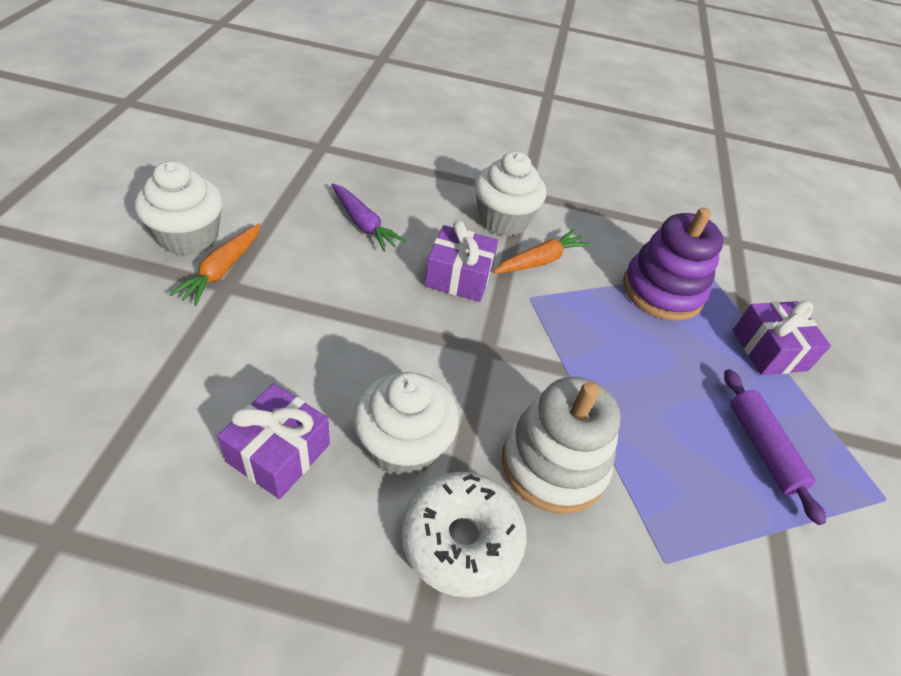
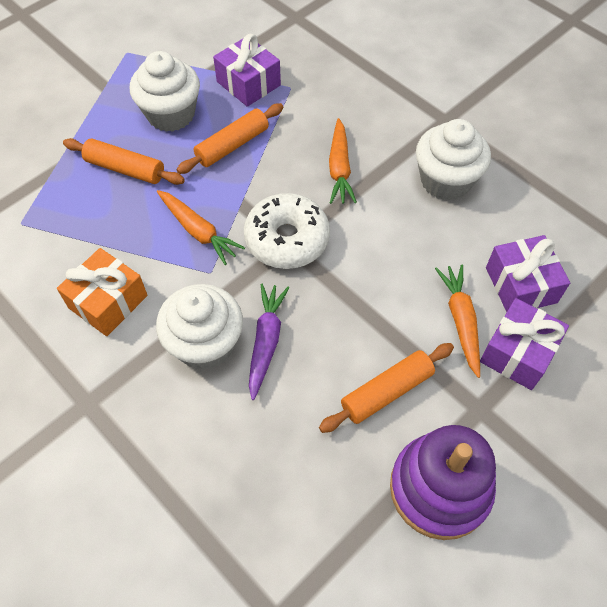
orange carrot: [169,223,261,306] [493,229,590,274] = 2 -> [157,190,245,265] [329,118,357,204] [435,265,480,378] = 3
orange gift: none = 0 -> [57,248,148,336] = 1
orange rolling pin: none = 0 -> [63,138,185,185] [177,103,283,174] [319,343,454,433] = 3
purple rolling pin: [724,369,826,525] = 1 -> none = 0
white stacking toy: [502,377,621,514] = 1 -> none = 0

